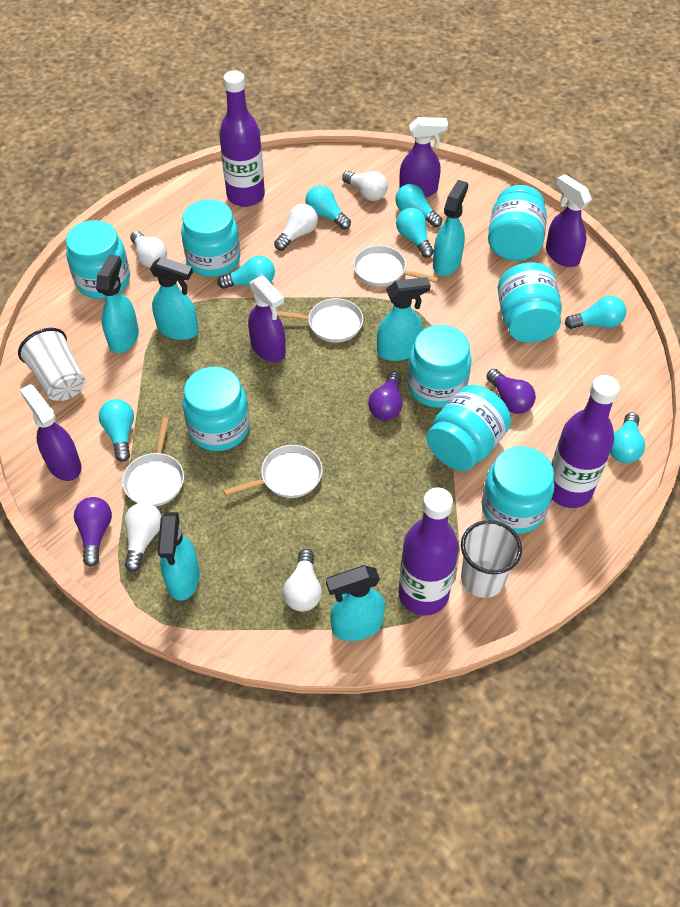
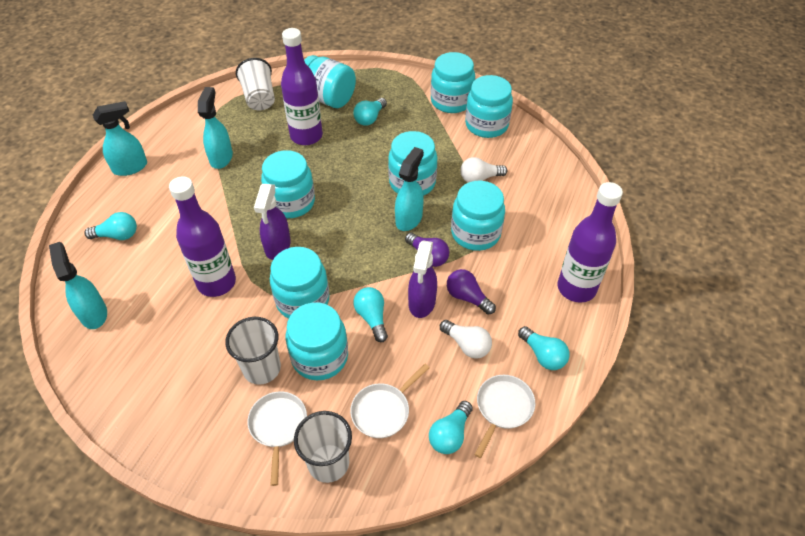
purple light bulb: [74,497,112,567] [368,372,402,420] [486,369,536,414] = 3 -> [405,233,449,267] [447,269,496,314] = 2
purple spray bottle: [20,384,81,481] [248,276,286,362] [399,117,448,197] [546,174,592,267] = 4 -> [254,184,291,260] [408,240,437,318] = 2
turquoise light bulb: [99,399,134,462] [217,256,275,289] [305,185,351,230] [395,184,442,227] [396,208,434,258] [565,296,626,329] [610,413,645,463] = 7 -> [84,212,137,240] [353,98,387,126] [353,287,388,342] [429,401,473,454] [518,326,570,370] = 5
turquoise spray bottle: [96,254,139,353] [150,257,199,340] [158,512,200,601] [326,565,385,641] [377,277,430,361] [433,180,468,276] = 6 -> [49,242,107,329] [93,101,147,176] [198,87,233,169] [395,147,424,231] = 4
white cup: [18,328,85,401] [461,520,522,598] = 2 -> [225,317,281,385] [236,58,275,110] [294,411,352,483] = 3
white light bulb: [124,502,162,572] [130,231,167,268] [274,204,318,251] [283,549,322,612] [342,171,388,201] = 5 -> [440,320,492,359] [460,157,507,183] = 2
white pan: [122,418,184,507] [223,445,323,498] [277,298,363,343] [353,245,439,287] = 4 -> [247,392,307,486] [350,364,429,438] [474,375,535,458] = 3

